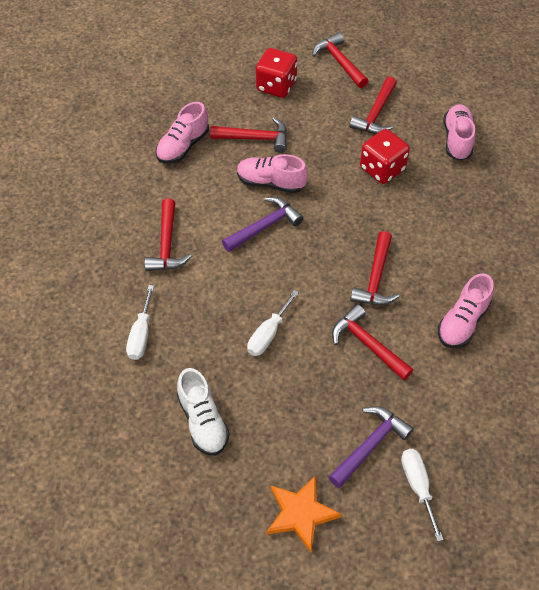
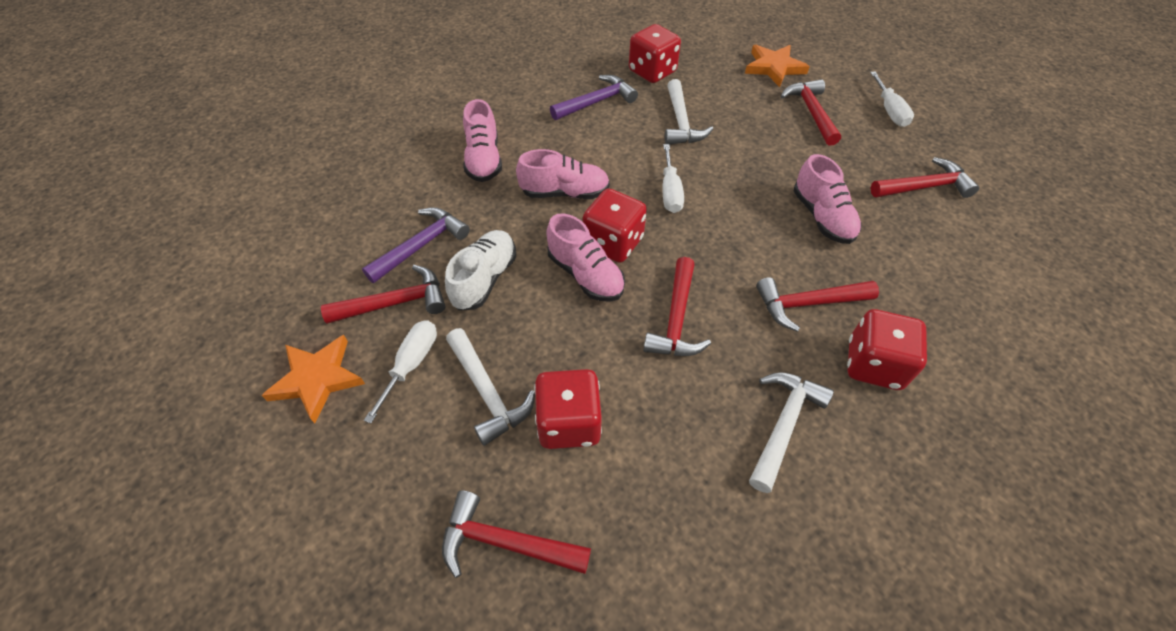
orange star: [267,475,342,552] = 1 -> [261,335,365,423] [745,45,810,87] = 2
red dice: [256,48,297,98] [360,129,410,184] = 2 -> [534,369,602,449] [583,188,647,263] [629,24,681,83] [847,309,927,390] = 4
white hammer: none = 0 -> [446,328,535,446] [665,79,713,145] [749,372,834,493] = 3

